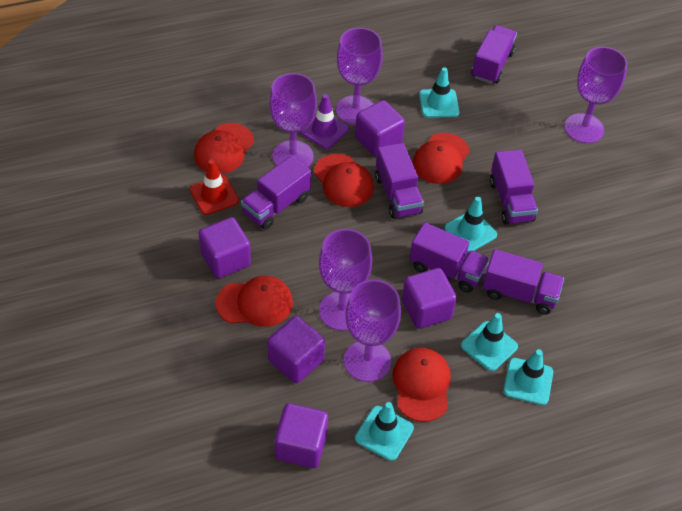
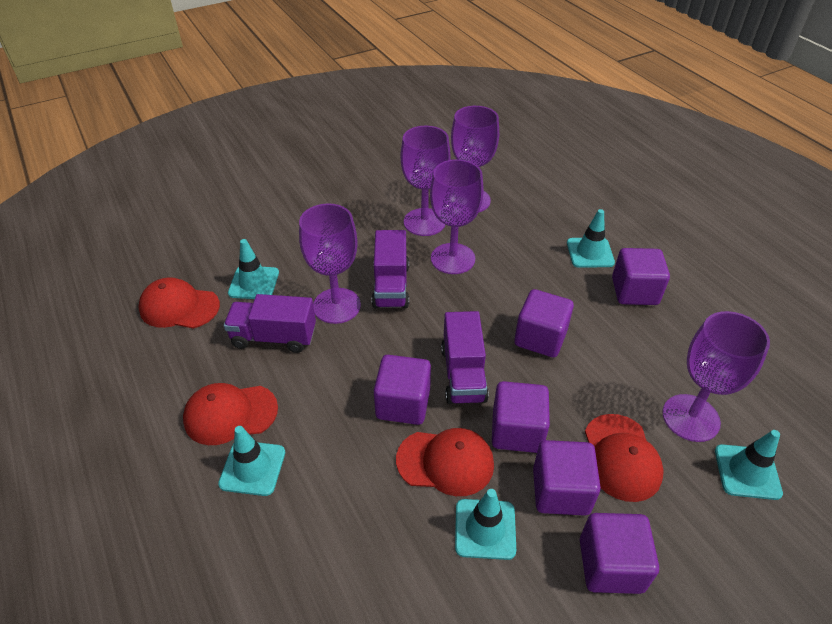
purple cube: [199,217,251,278] [267,316,325,383] [275,403,328,468] [355,100,405,157] [402,268,457,329] = 5 -> [374,355,431,425] [492,381,550,453] [514,289,574,358] [533,440,601,516] [580,513,659,594] [612,248,670,305] = 6
purple traffic cone: [300,94,349,149] = 1 -> none = 0
purple truck: [241,156,311,230] [375,143,424,219] [409,222,489,293] [472,25,517,84] [483,249,564,315] [490,150,538,225] = 6 -> [224,294,316,353] [372,230,409,309] [441,311,489,404] = 3
red cap: [194,123,254,174] [216,276,293,327] [314,153,374,207] [392,348,451,422] [413,133,470,184] = 5 -> [138,277,220,329] [183,383,278,445] [396,428,494,496] [585,414,664,502] = 4
red traffic cone: [190,159,239,215] = 1 -> none = 0

